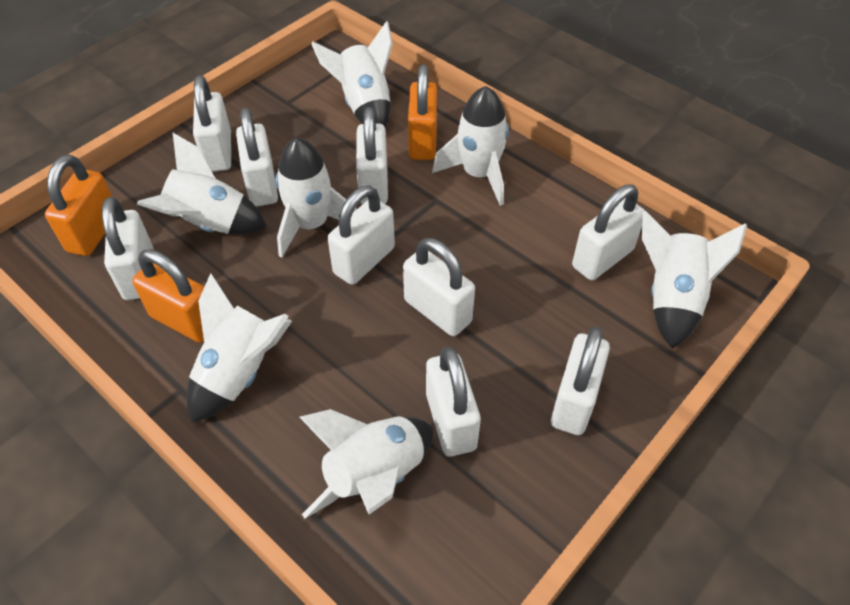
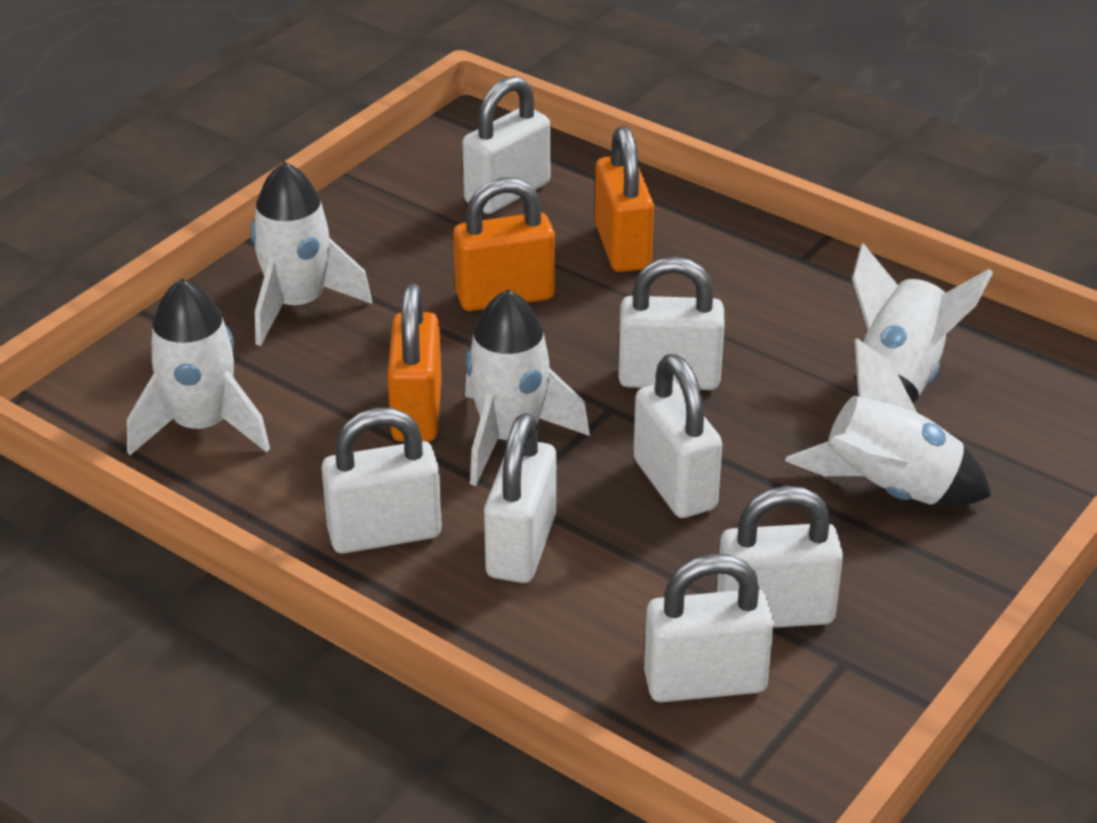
white padlock: [102,197,153,300] [193,75,231,172] [236,108,278,207] [328,185,395,285] [356,107,388,205] [403,238,475,336] [426,347,481,457] [551,327,610,435] [572,185,645,280] = 9 -> [322,408,442,553] [462,76,550,214] [484,413,556,583] [618,257,724,390] [633,354,722,518] [644,554,774,702] [717,486,843,628] = 7
white rocket: [137,133,267,234] [187,273,292,423] [275,138,357,258] [299,409,433,518] [311,21,393,128] [432,86,509,206] [642,211,747,349] = 7 -> [127,278,270,455] [251,161,372,346] [465,289,590,486] [785,338,992,506] [852,243,993,403] = 5

